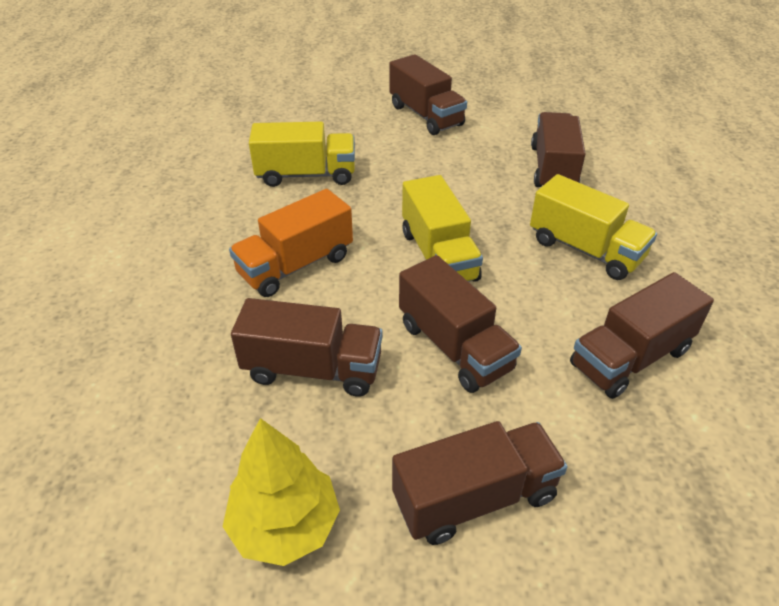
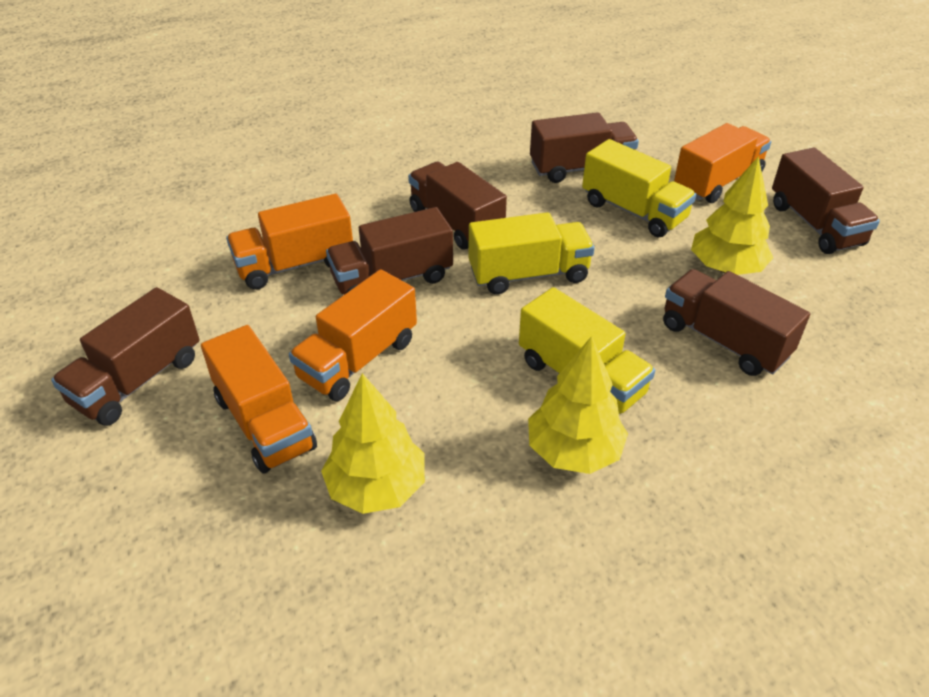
orange truck: [229,189,353,297] = 1 -> [201,325,317,474] [226,194,353,290] [289,269,417,401] [674,123,771,203] = 4
yellow tree: [222,418,340,566] = 1 -> [321,373,425,514] [528,336,628,474] [691,156,773,275] = 3

